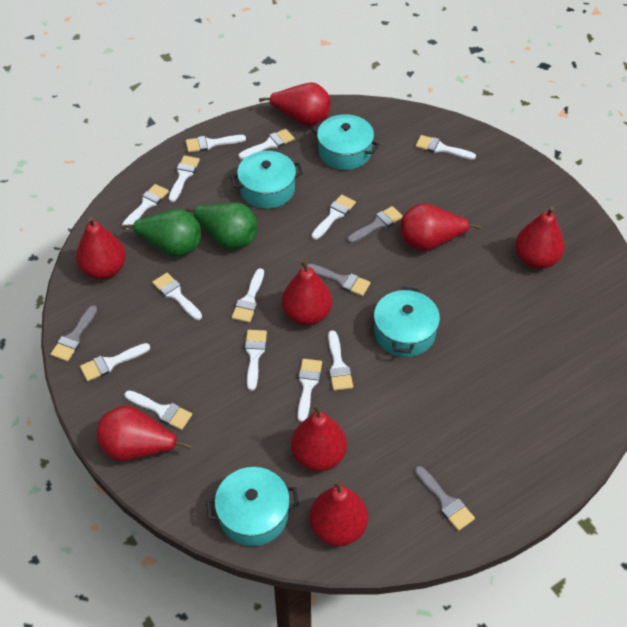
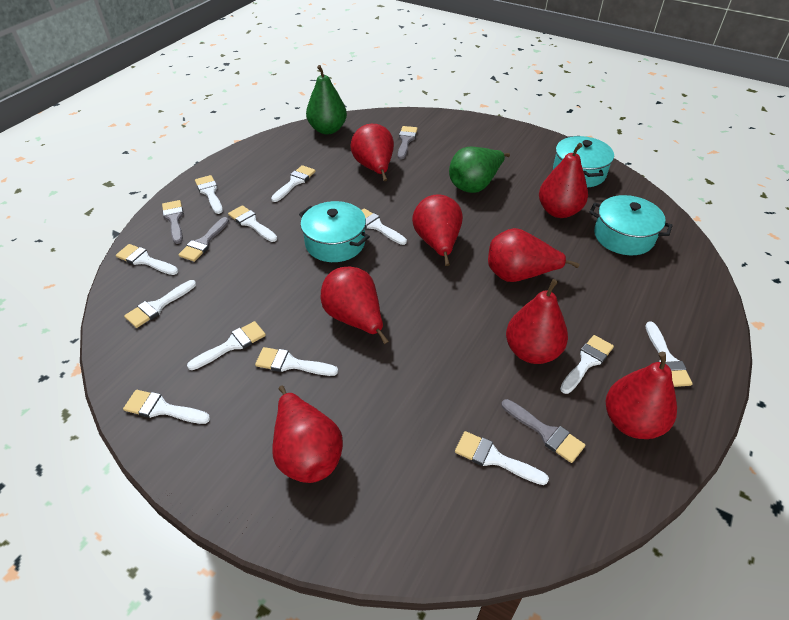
turquoise pot: [206,467,299,546] [230,151,303,209] [312,114,380,170] [374,287,440,357] = 4 -> [299,201,370,262] [553,136,614,187] [590,195,673,255] = 3
white brush: [80,343,150,381] [122,184,169,229] [124,390,192,430] [152,273,202,320] [169,155,200,202] [186,135,246,153] [232,268,264,323] [238,129,295,159] [245,330,267,391] [298,359,322,422] [312,195,356,240] [328,330,353,391] [416,135,476,160] = 13 -> [116,244,178,275] [123,390,210,424] [124,280,196,328] [187,321,266,370] [195,175,223,214] [228,205,277,242] [255,347,338,376] [271,165,316,202] [361,208,407,245] [455,431,549,485] [560,335,614,394] [645,322,693,387] = 12

